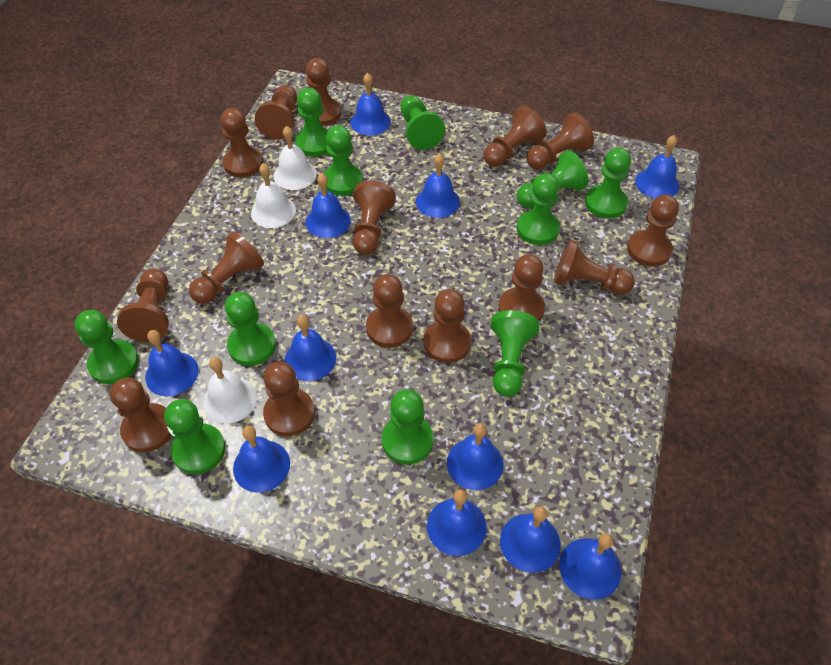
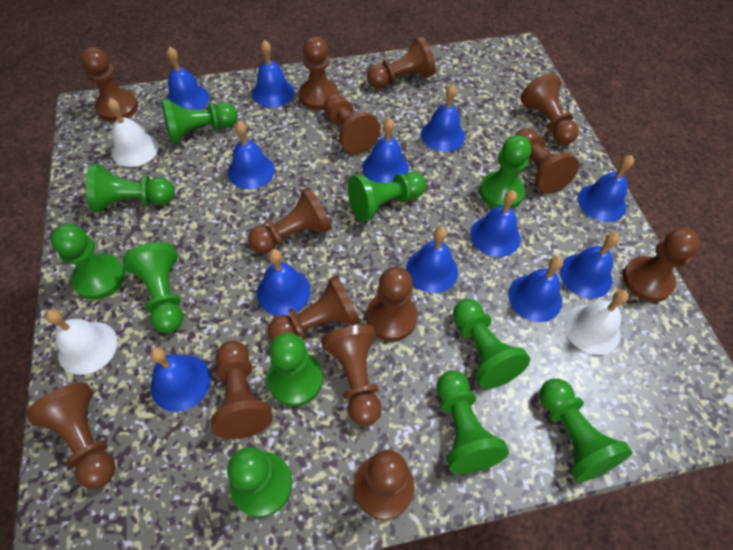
blue bell: [145,330,199,396] [233,426,290,493] [285,315,336,381] [305,173,351,238] [350,73,391,136] [416,153,460,218] [427,489,487,556] [447,423,503,490] [500,506,561,573] [559,533,621,600] [635,135,679,198] = 11 -> [150,347,211,412] [166,46,209,110] [228,121,275,189] [252,40,294,108] [257,249,311,316] [363,118,409,183] [406,226,458,293] [421,84,465,152] [471,190,521,257] [508,256,563,322] [560,232,620,299] [578,155,634,222] = 12
brown pawn: [110,377,172,452] [117,269,169,342] [189,232,264,304] [220,108,263,178] [255,85,297,140] [263,362,315,436] [306,58,341,126] [353,180,396,255] [366,274,413,348] [424,289,471,363] [483,106,546,167] [498,254,545,321] [526,113,594,169] [554,240,635,295] [627,194,679,267] = 15 -> [26,382,116,489] [80,47,138,122] [211,341,273,439] [248,187,332,254] [268,275,360,341] [299,37,339,110] [321,325,382,426] [324,94,381,154] [354,450,414,520] [366,267,418,341] [367,36,435,89] [515,128,579,194] [520,73,579,145] [623,228,700,302] = 14

